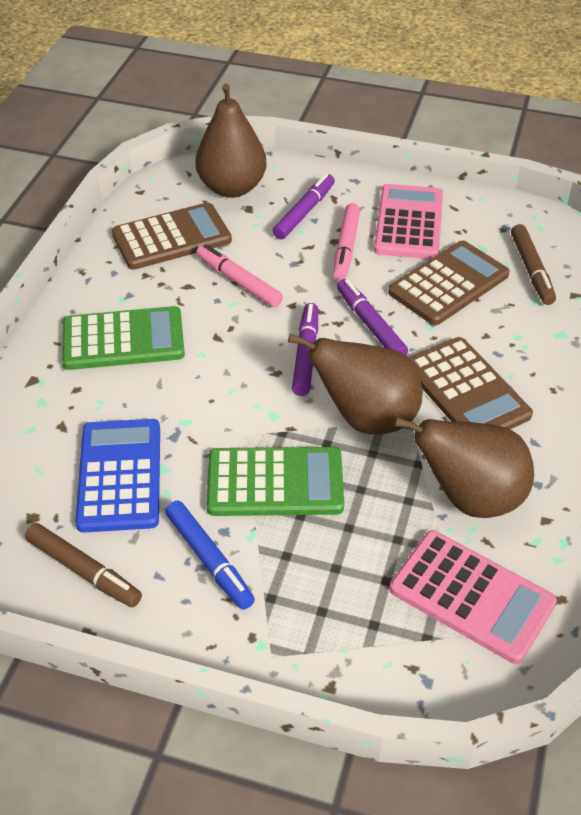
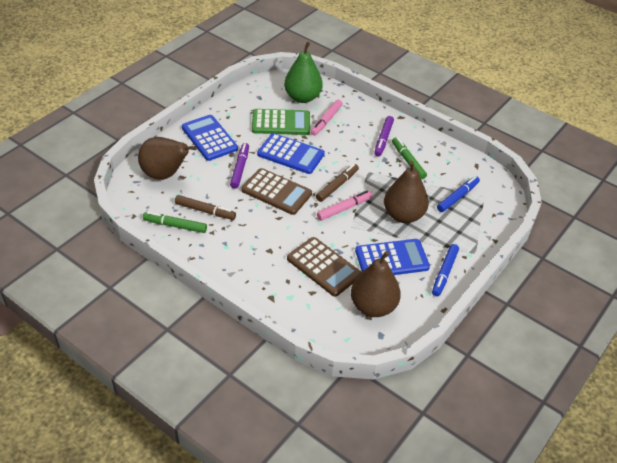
blue calculator: [75,419,160,533] = 1 -> [182,115,238,161] [257,133,325,174] [355,239,430,275] = 3
blue marker: [165,501,255,610] = 1 -> [432,244,459,296] [437,176,480,212] = 2
brown calculator: [112,203,232,270] [388,241,510,325] [409,337,533,429] = 3 -> [241,168,312,215] [287,237,362,297] = 2
green calculator: [62,306,185,370] [206,447,344,516] = 2 -> [252,109,310,135] = 1
green marker: none = 0 -> [143,212,207,233] [392,137,427,180] = 2
green pear: none = 0 -> [284,42,323,103] = 1
pink calculator: [374,184,443,259] [390,531,557,664] = 2 -> none = 0
purple marker: [273,174,335,239] [292,303,318,396] [337,279,408,355] = 3 -> [230,143,249,189] [374,116,394,157] = 2

